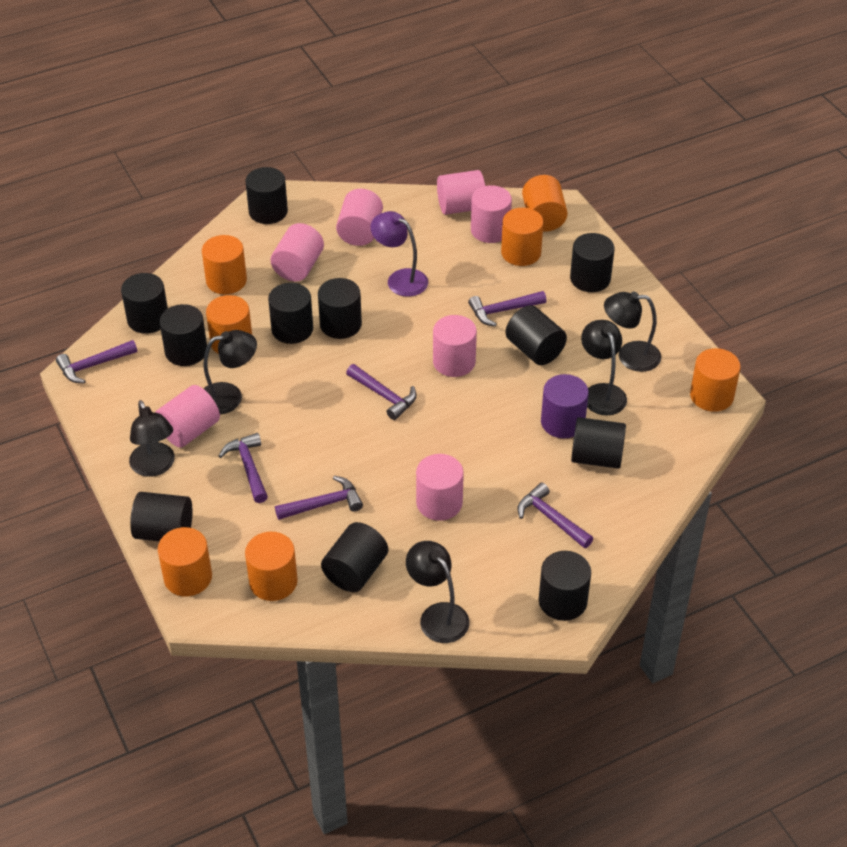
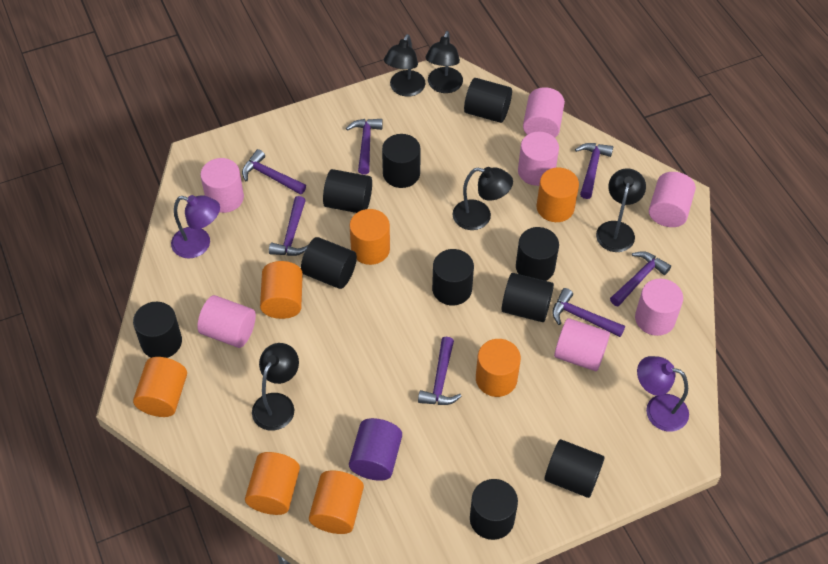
black cylinder: [121,273,168,334] [130,492,192,541] [160,304,207,366] [245,167,288,224] [268,283,313,344] [318,278,362,339] [321,522,388,592] [506,305,567,365] [539,551,591,621] [570,233,615,292] [571,417,626,469] = 11 -> [133,302,182,358] [301,237,357,289] [323,169,372,213] [382,134,421,188] [432,249,474,306] [464,78,512,123] [470,479,518,540] [501,273,554,322] [516,227,559,281] [545,439,604,498] = 10
purple hammer: [56,340,137,384] [219,433,268,503] [275,476,363,520] [346,364,417,420] [468,291,547,327] [517,482,593,548] = 6 -> [242,149,306,195] [269,196,308,256] [346,119,383,175] [418,337,462,405] [552,288,625,337] [575,143,613,199] [610,251,671,306] = 7
purple lamp: [370,211,428,297] = 1 -> [171,195,220,258] [637,356,689,432] = 2

